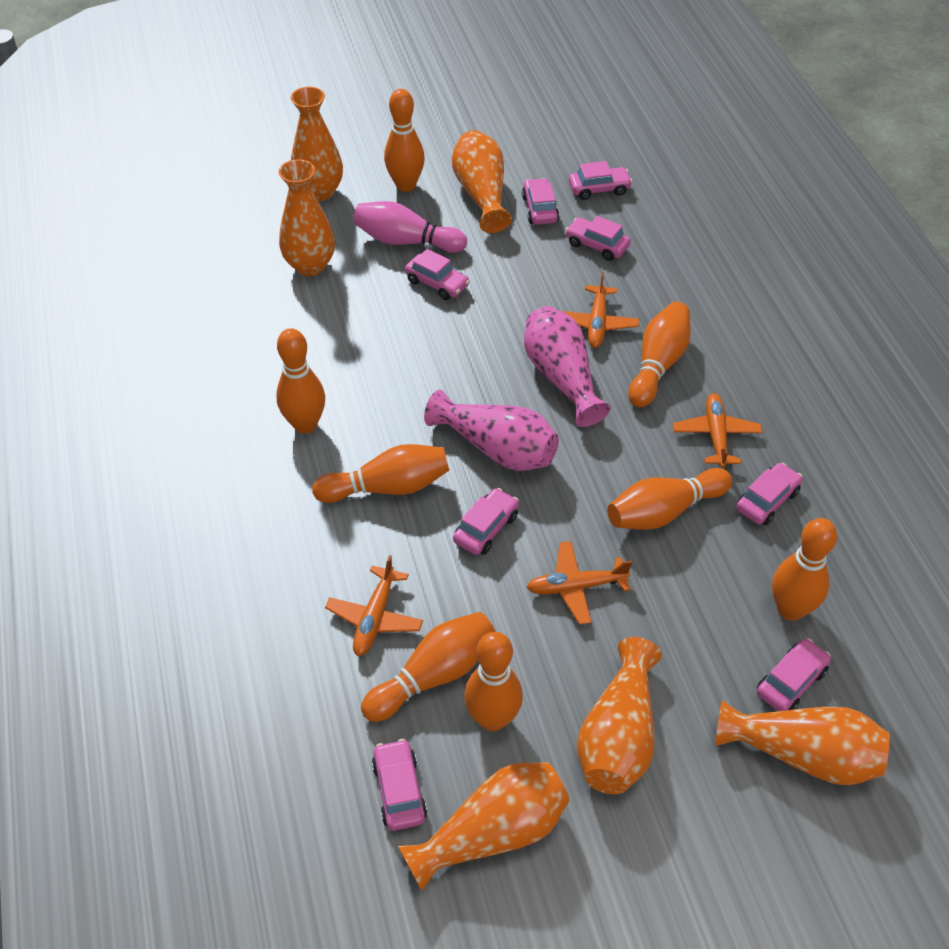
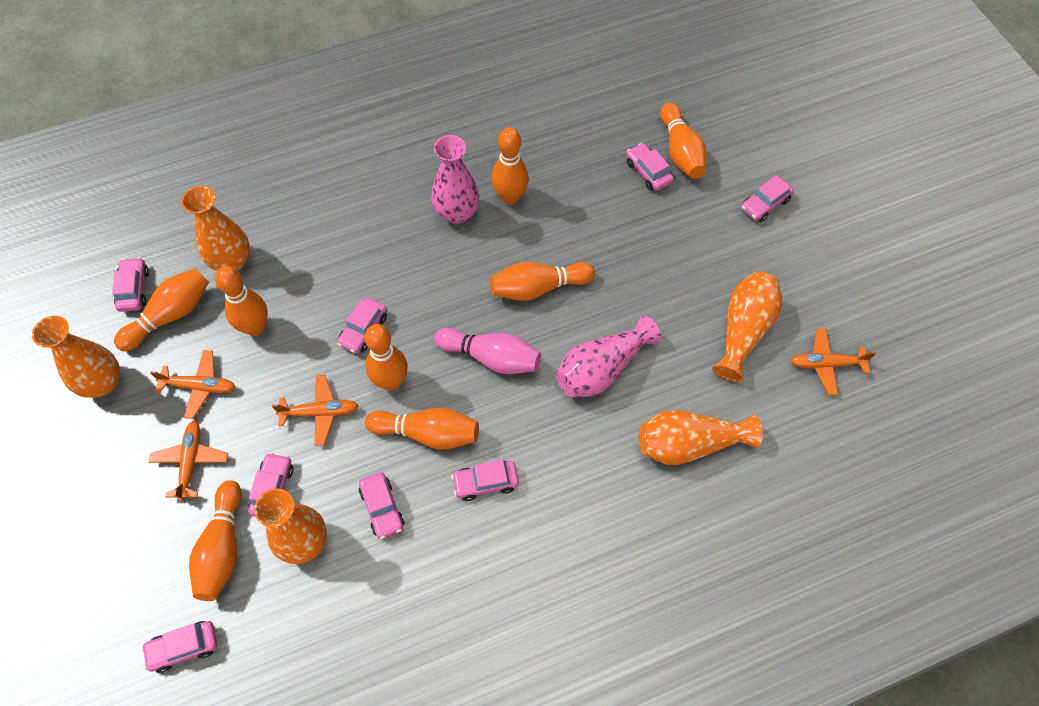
orange vase: [279,159,335,276] [291,87,343,201] [398,762,570,891] [452,130,512,233] [577,637,662,794] [715,700,890,785] = 6 -> [32,316,120,398] [181,186,250,271] [254,488,327,564] [639,410,763,465] [712,272,783,382] = 5

